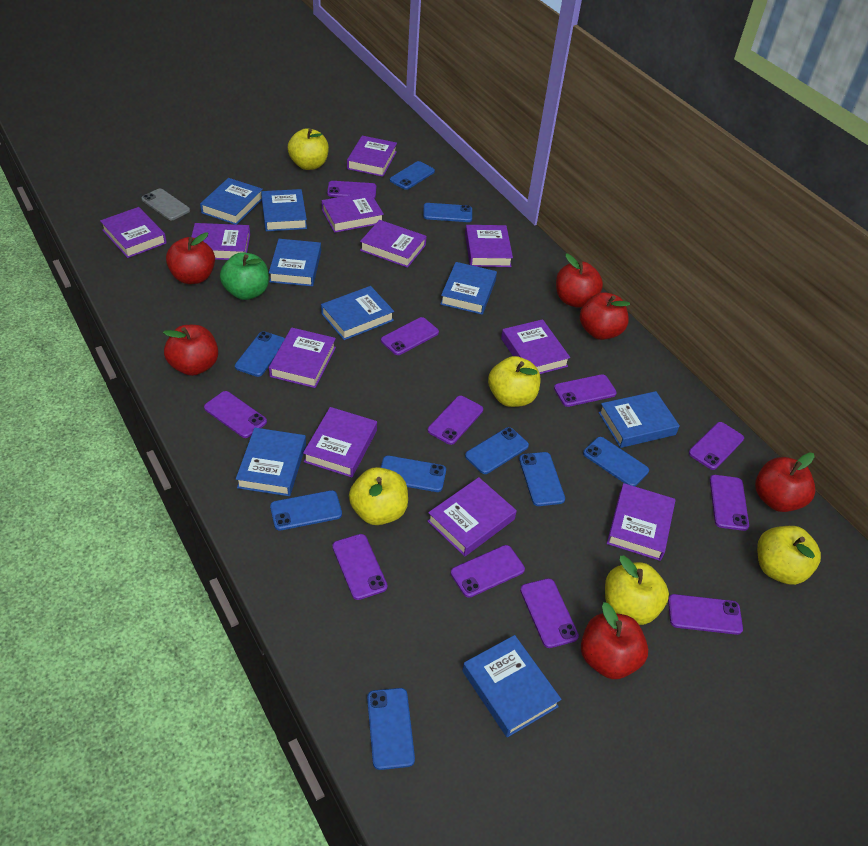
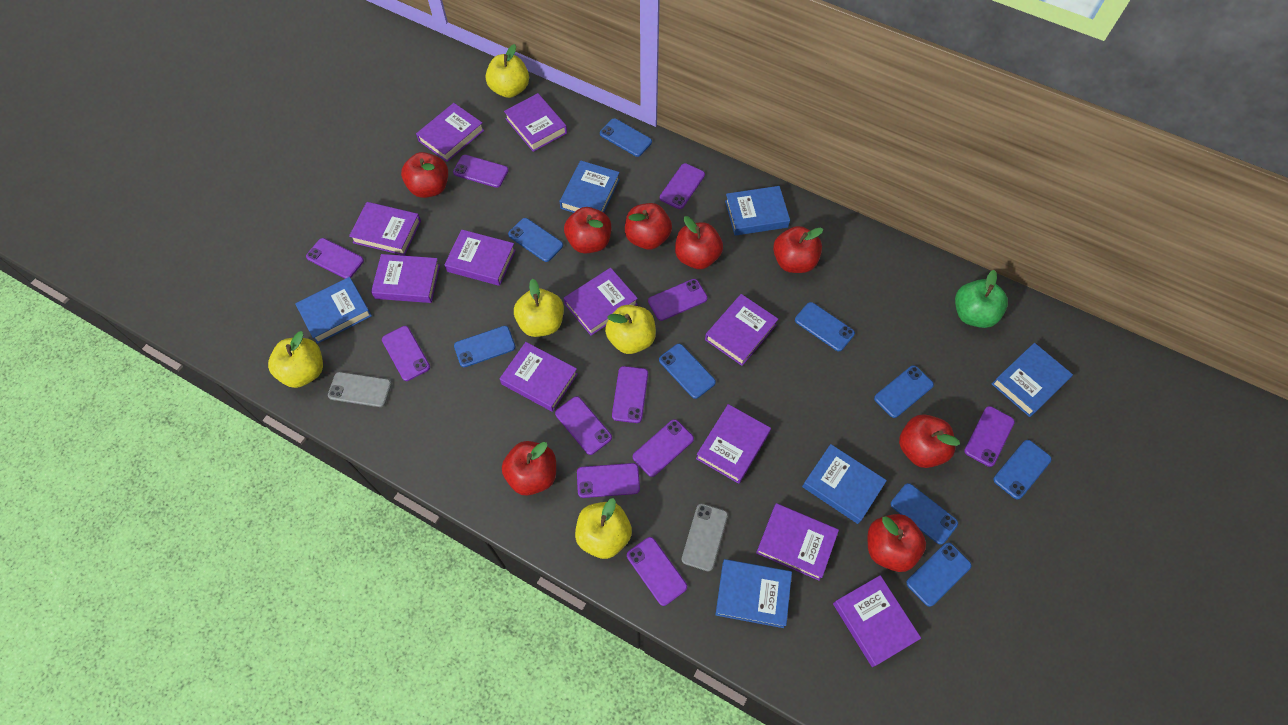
blue book: [200,178,263,225] [236,428,306,496] [261,189,307,231] [269,239,321,286] [321,286,394,340] [440,262,497,315] [462,635,562,737] [598,391,680,448] = 8 -> [295,277,372,344] [559,161,620,213] [715,559,792,628] [725,186,790,236] [802,444,887,524] [992,343,1073,417] = 6
grey phone: [141,189,190,220] = 1 -> [328,372,392,407] [682,503,728,571] = 2
red apple: [163,325,218,376] [166,232,215,284] [556,254,603,308] [580,292,630,340] [581,602,648,679] [755,453,815,512] = 6 -> [401,152,448,198] [502,441,556,496] [564,207,611,254] [625,203,672,250] [675,216,723,269] [773,226,823,273] [868,514,926,572] [899,415,960,468] = 8

